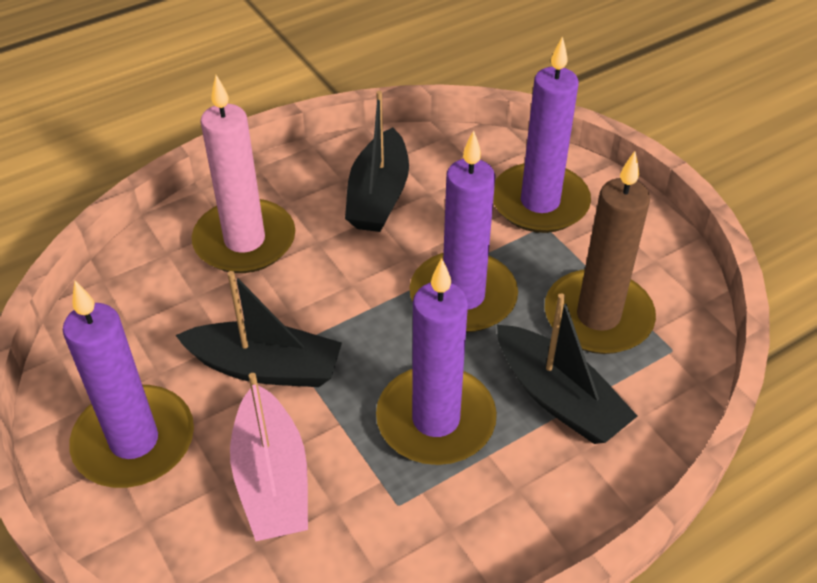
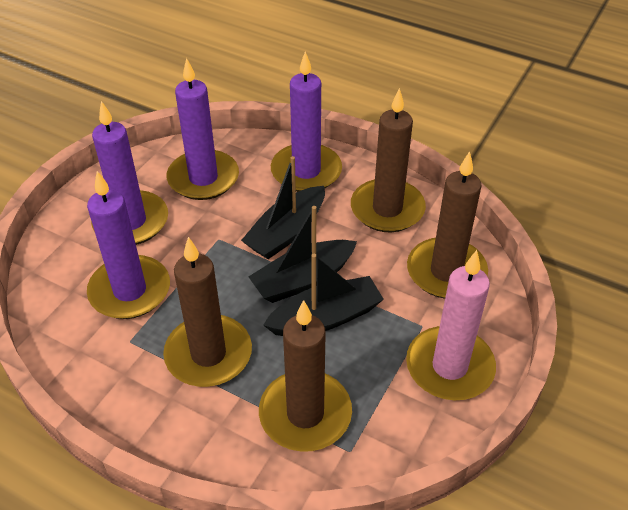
brown candle: [545,151,656,354] = 1 -> [163,237,252,387] [259,300,352,452] [351,88,426,232] [407,151,488,299] = 4
pink boat: [230,373,308,541] = 1 -> none = 0

